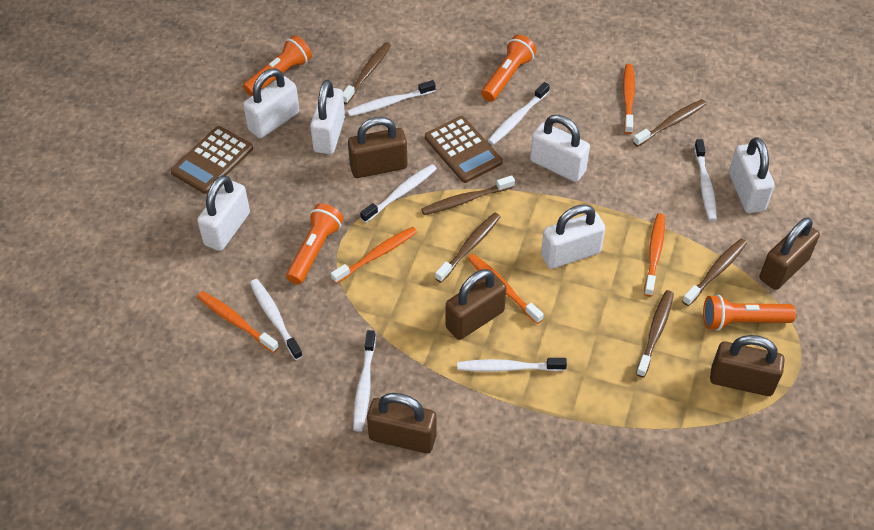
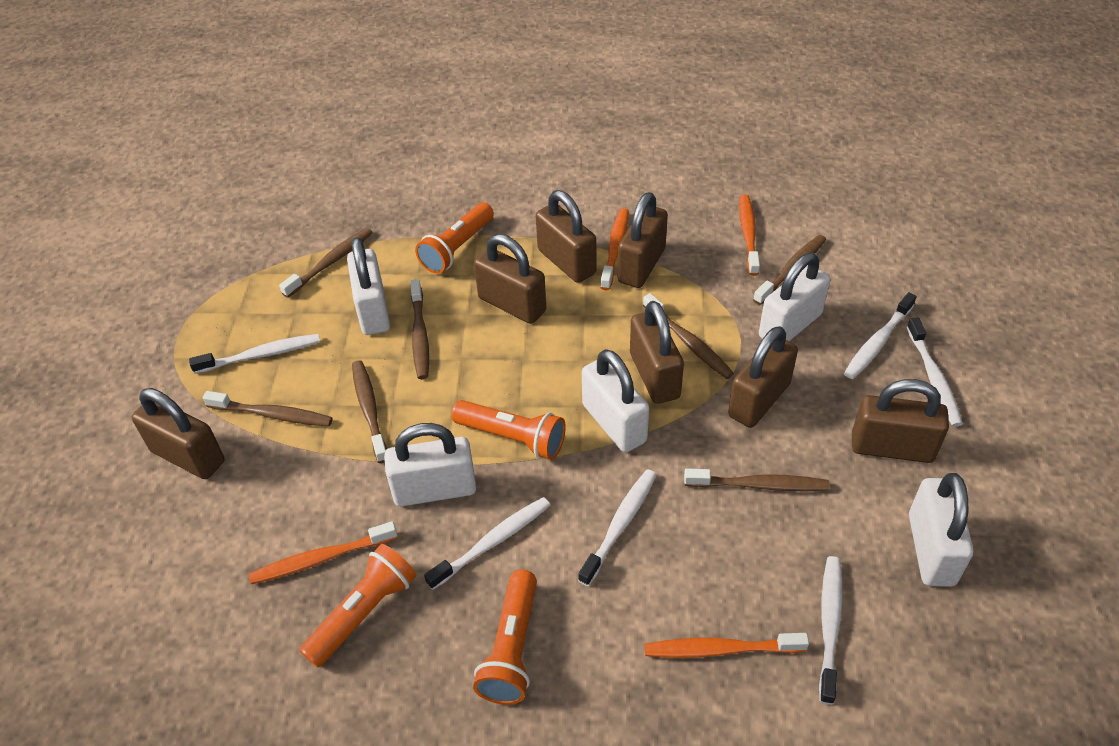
brown calculator: [171,126,253,194] [425,116,503,183] = 2 -> none = 0
brown padlock: [348,117,408,178] [367,393,436,453] [445,269,506,340] [710,335,785,396] [759,217,820,290] = 5 -> [132,388,225,479] [474,234,546,324] [536,190,596,283] [618,192,668,288] [630,301,684,404] [728,326,798,428] [852,379,949,463] = 7
brown toothbrush: [343,42,391,104] [421,175,515,215] [435,213,500,283] [633,99,706,147] [636,290,674,378] [682,239,747,306] = 6 -> [203,391,333,426] [279,228,373,298] [352,360,387,463] [410,280,429,379] [643,293,734,379] [684,468,830,491] [753,235,826,305] = 7
orange toothbrush: [197,291,279,353] [331,227,417,284] [467,254,544,324] [623,64,635,134] [644,214,665,297] = 5 -> [249,521,397,584] [600,208,629,290] [645,633,809,658] [739,194,760,276] = 4
white padlock: [197,175,250,251] [243,69,300,138] [310,80,345,154] [530,115,590,182] [541,204,605,269] [729,137,775,213] = 6 -> [347,237,390,335] [384,423,476,506] [582,349,649,452] [759,253,830,341] [909,473,973,587] = 5
white toothbrush: [250,279,303,360] [347,80,436,117] [353,330,376,432] [360,164,437,223] [457,358,567,372] [488,82,550,145] [694,139,717,221] = 7 -> [189,334,320,374] [424,497,550,590] [578,469,656,586] [819,556,842,705] [844,292,917,379] [907,317,963,427] = 6

